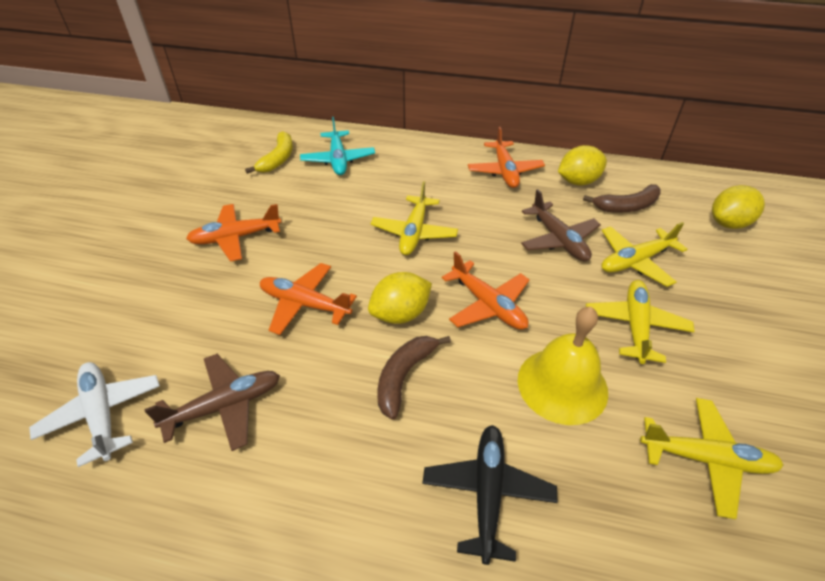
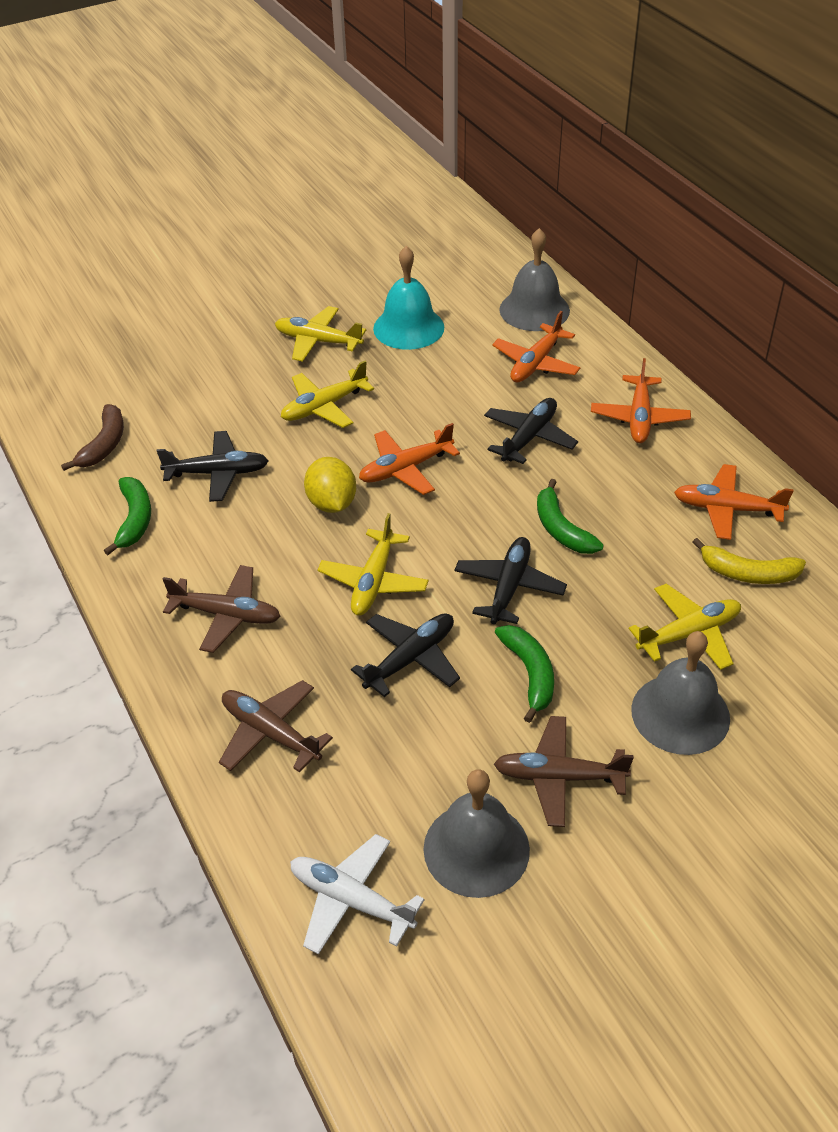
black plane: [422,425,558,565] = 1 -> [157,431,268,502] [351,614,460,697] [454,537,567,624] [484,398,578,464] = 4
brown banana: [377,336,451,420] [583,184,661,213] = 2 -> [61,404,124,471] = 1
brown plane: [144,354,280,451] [521,189,601,261] = 2 -> [163,565,280,653] [219,680,333,773] [494,716,634,827] = 3
green banana: none = 0 -> [104,477,151,555] [495,625,554,723] [537,479,604,554] = 3
grey bell: none = 0 -> [423,769,530,898] [499,228,570,331] [631,631,730,755] = 3
turquoise bell: none = 0 -> [373,246,444,350] = 1
turquoise plane: [300,117,375,175] = 1 -> none = 0
yellow bell: [518,307,608,425] = 1 -> none = 0
yellow lemon: [368,272,432,324] [558,145,607,185] [712,185,765,229] = 3 -> [304,457,356,513] = 1

